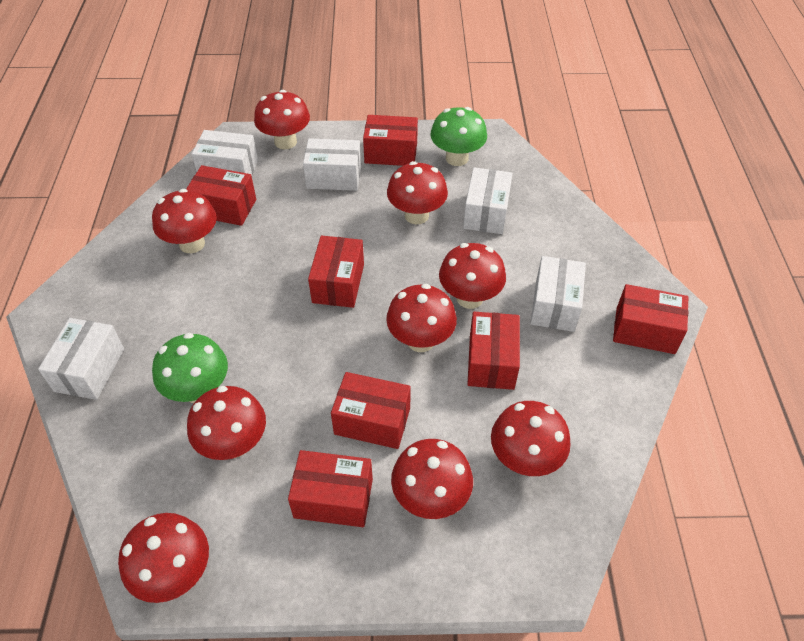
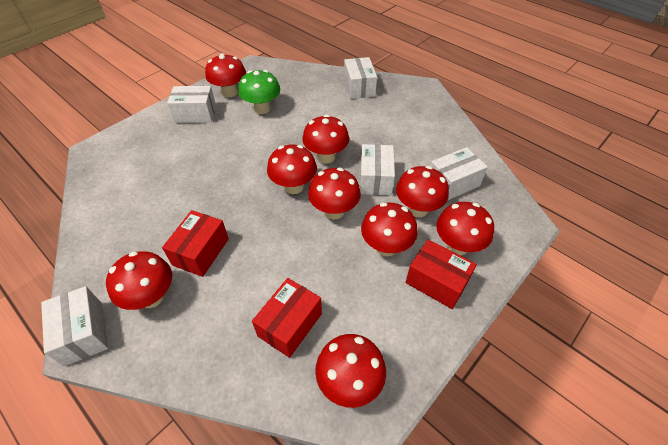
green mushroom: [152,333,228,403] [430,107,487,166] = 2 -> [238,70,280,114] = 1
red box: [186,165,256,226] [288,450,373,527] [308,236,364,308] [331,372,411,449] [363,115,418,166] [467,312,520,390] [613,284,688,354] = 7 -> [162,210,229,277] [252,278,322,358] [406,239,477,309] = 3

